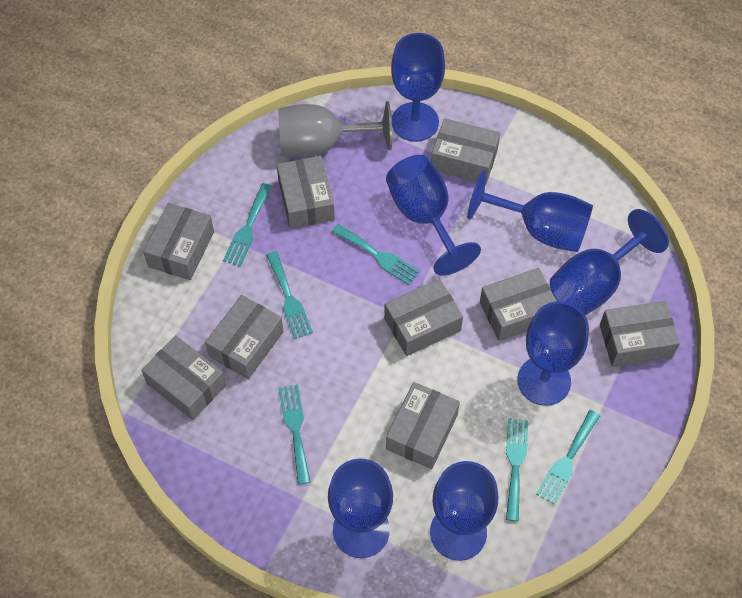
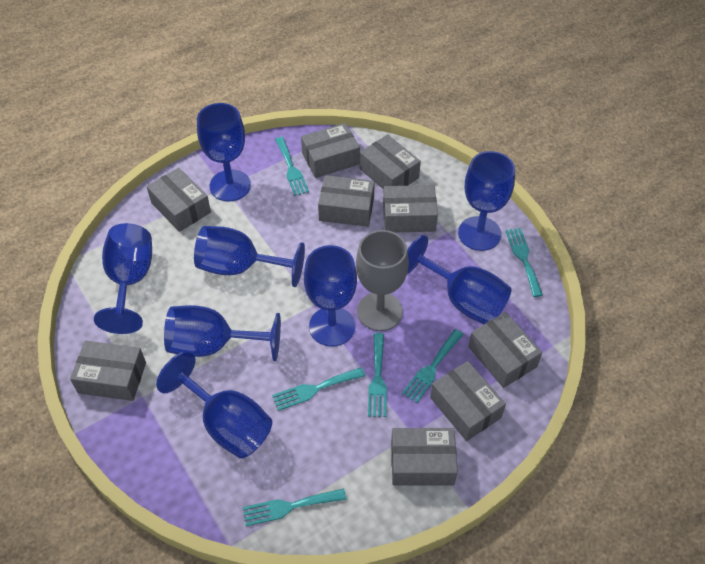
blue goblet: [328,459,393,558] [386,155,481,276] [391,33,445,142] [430,461,498,561] [467,170,593,252] [517,301,589,406] [550,209,669,315] = 7 -> [94,223,152,334] [156,351,272,459] [164,305,281,361] [194,226,305,287] [197,103,251,202] [304,245,357,347] [407,235,512,324] [458,151,515,251] = 8

